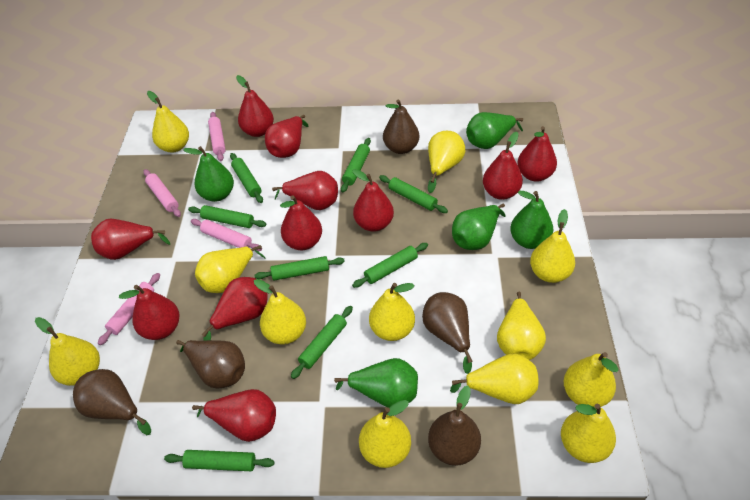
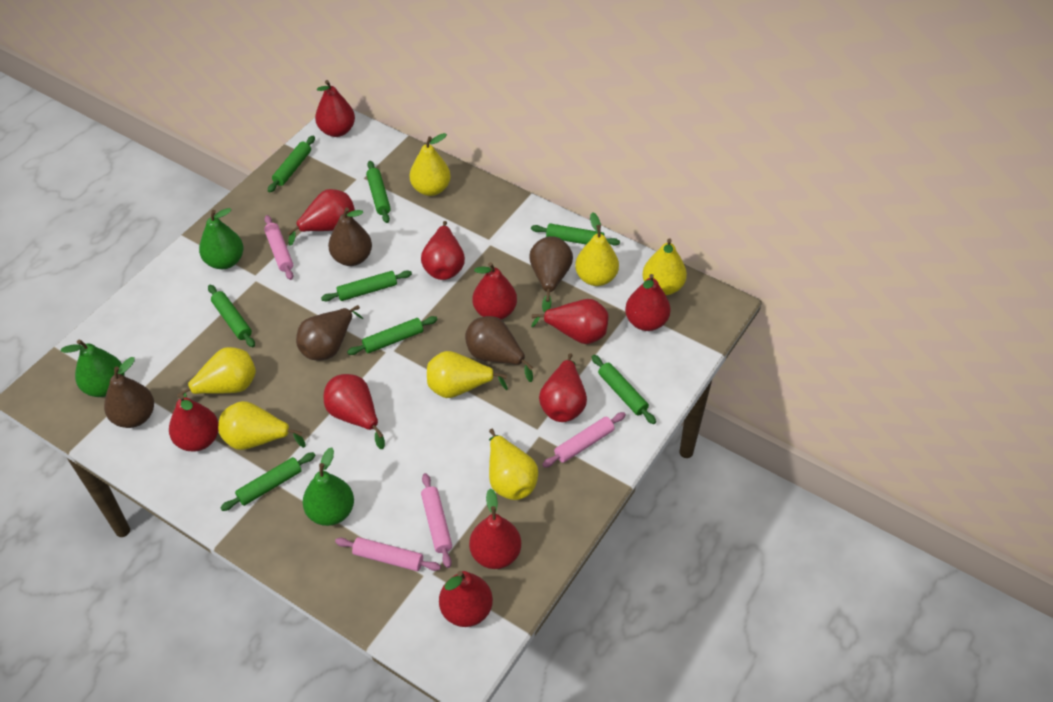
green pear: [183,146,234,202] [334,358,418,408] [452,204,506,250] [466,112,523,149] [510,191,553,249] = 5 -> [61,339,124,397] [199,208,244,269] [303,447,354,526] = 3
yellow pear: [35,317,100,386] [147,91,189,152] [195,245,266,293] [254,279,306,345] [359,400,411,468] [369,283,415,341] [428,131,465,193] [450,353,539,404] [497,292,546,360] [530,209,575,283] [561,404,616,463] [564,352,619,407] = 12 -> [177,347,256,397] [218,401,306,450] [410,133,451,196] [427,351,508,398] [489,429,538,500] [575,212,619,286] [642,238,687,295] = 7

